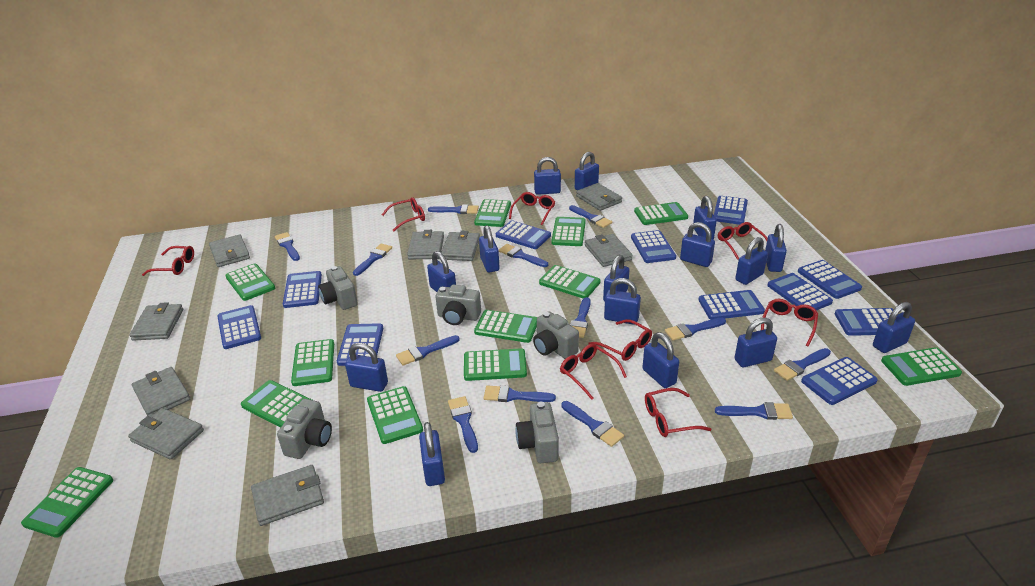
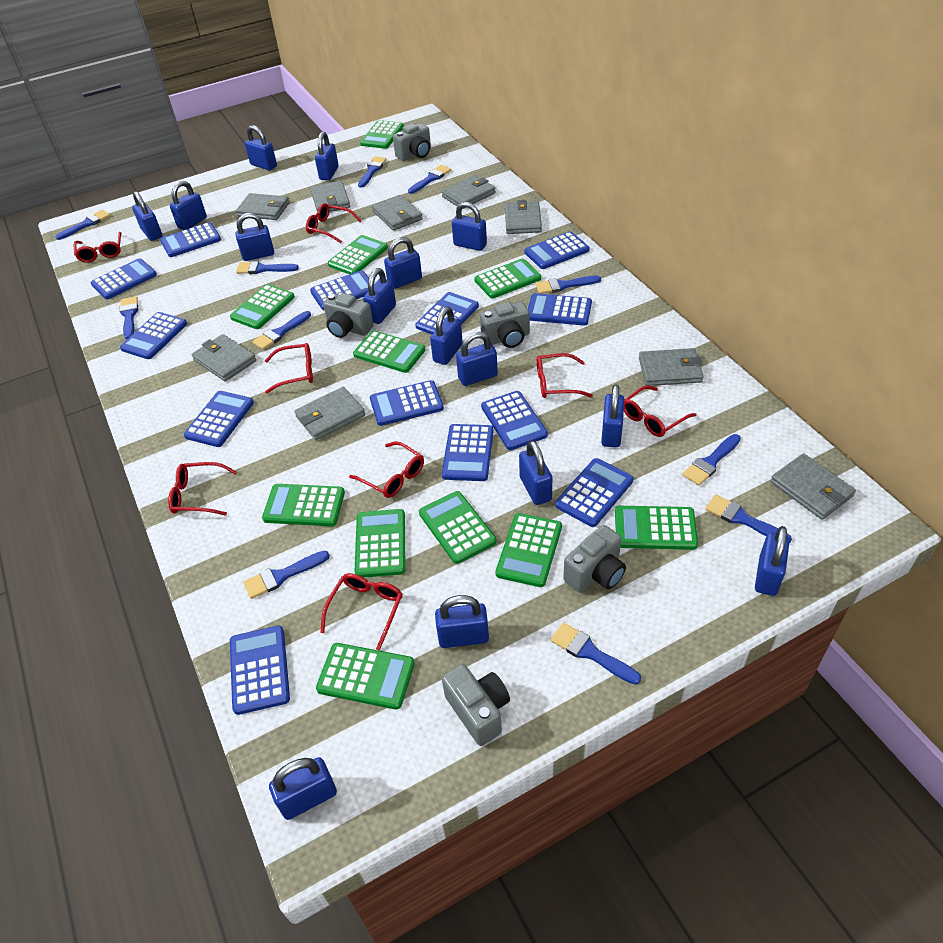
blue brush: [275,232,300,261] [353,244,392,276] [396,335,460,366] [428,205,479,214] [448,396,478,453] [484,385,556,402] [499,244,548,267] [561,401,624,447] [569,205,612,228] [570,297,591,338] [665,318,726,341] [715,402,793,420] [774,348,831,381] = 13 -> [55,209,110,240] [120,296,138,339] [236,261,299,274] [243,551,330,599] [252,311,311,350] [358,156,387,188] [408,165,451,194] [535,276,601,294] [550,622,641,685] [682,434,741,486] [705,494,792,544] = 11
blue calculator: [217,305,261,349] [283,271,322,308] [337,323,383,366] [496,220,551,249] [631,230,676,263] [699,290,765,320] [714,196,748,225] [767,273,833,310] [798,260,862,299] [801,357,878,405] [835,308,894,336] = 11 -> [91,259,157,299] [120,312,187,359] [160,222,221,257] [184,391,254,447] [230,626,290,715] [310,270,369,310] [370,380,444,426] [415,292,479,334] [442,424,494,481] [481,391,548,450] [524,231,589,269] [528,293,592,326] [555,458,633,527] = 13
green calculator: [21,467,113,538] [225,263,275,301] [241,380,312,428] [291,339,334,386] [367,386,423,444] [464,348,527,381] [474,199,511,227] [474,310,537,343] [539,265,601,299] [551,217,586,246] [634,202,688,225] [881,347,962,386] = 12 -> [230,284,295,329] [262,484,345,526] [316,643,415,710] [328,235,388,274] [353,330,425,373] [355,509,405,578] [360,120,404,149] [419,491,497,564] [474,259,541,298] [495,513,562,587] [615,506,698,550] = 11

